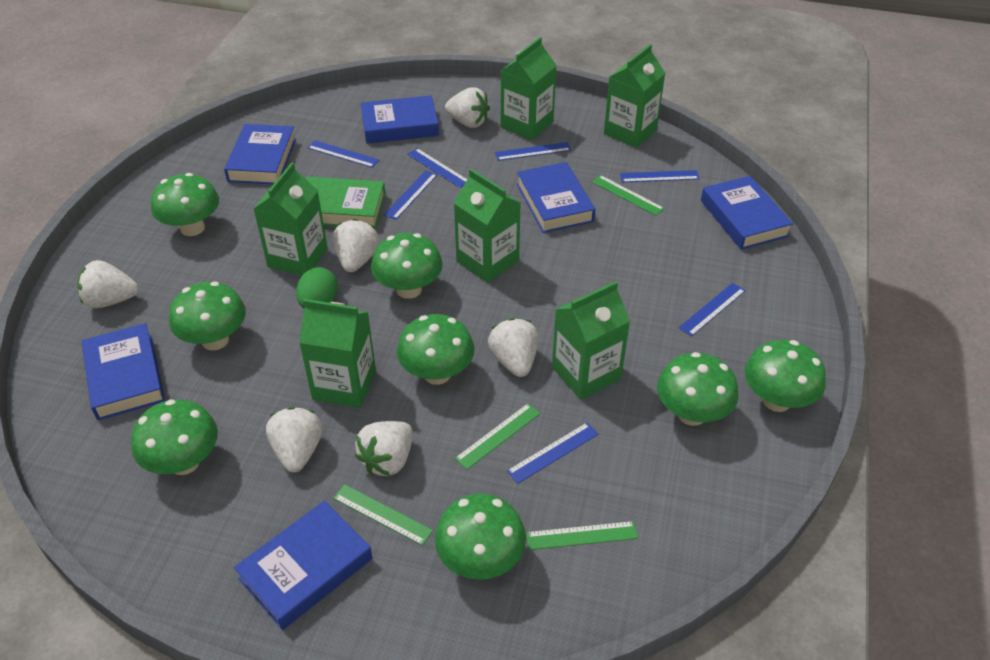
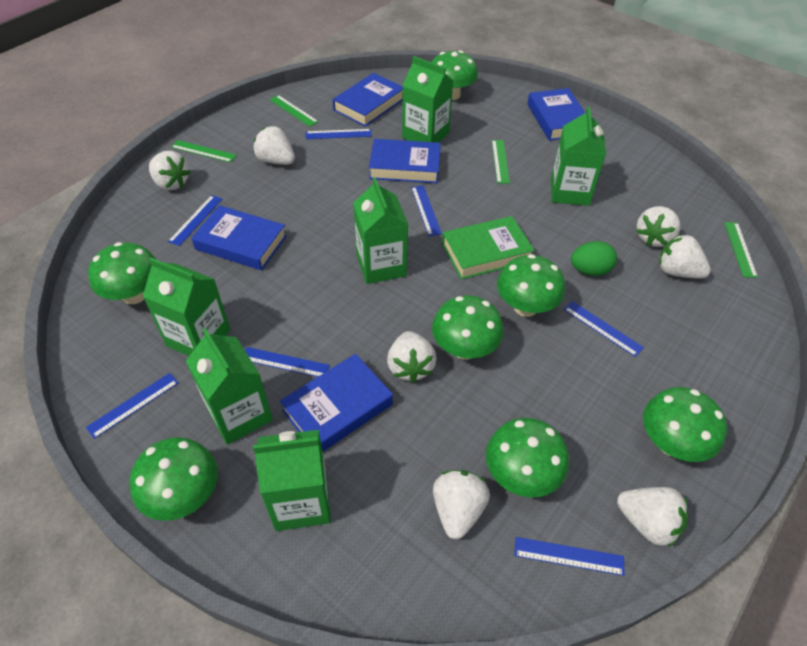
blue book: [82,323,165,420] [224,124,296,184] [234,500,372,630] [361,95,439,144] [517,162,595,233] [701,176,793,250] = 6 -> [191,205,287,270] [280,354,393,452] [333,73,403,127] [369,139,441,183] [527,88,585,141] = 5
green mushroom: [131,399,218,475] [151,173,219,236] [169,282,246,351] [371,233,442,299] [397,314,474,385] [435,493,526,580] [657,352,738,426] [745,340,826,412] = 8 -> [88,242,157,304] [129,437,218,521] [432,50,478,100] [432,295,504,360] [486,418,569,497] [497,254,565,317] [643,387,727,462] = 7
white strawberry: [77,260,138,308] [266,407,322,472] [333,219,379,272] [355,421,413,476] [445,87,490,128] [488,318,538,377] = 6 -> [149,151,191,190] [253,126,295,165] [387,331,437,383] [433,470,490,539] [617,487,688,547] [636,206,680,247] [659,234,711,279] = 7

